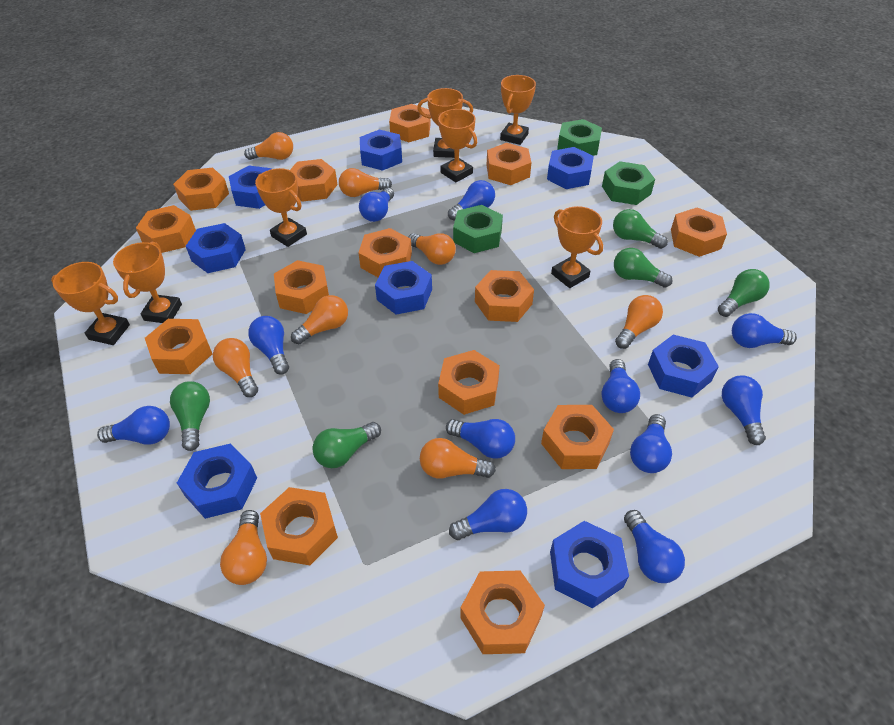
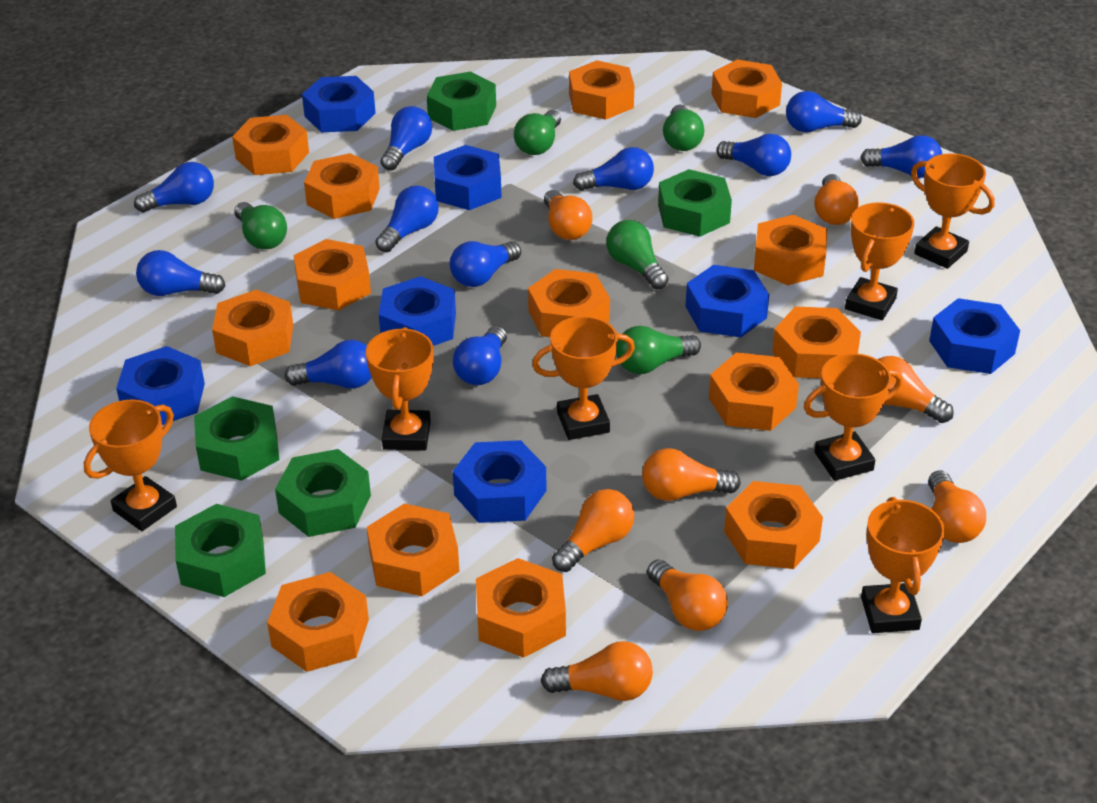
blue nut: [177,444,257,519] [186,223,246,273] [229,166,272,209] [360,129,402,171] [375,261,432,315] [547,147,594,189] [550,521,629,608] [648,335,719,398] = 8 -> [116,346,205,425] [302,76,376,132] [379,276,456,346] [434,145,502,210] [453,440,547,523] [685,265,769,337] [929,298,1020,374] = 7
green nut: [453,205,503,253] [557,119,602,156] [602,161,655,205] = 3 -> [175,504,266,597] [194,396,279,481] [275,449,371,537] [427,72,496,131] [658,169,732,237] = 5

